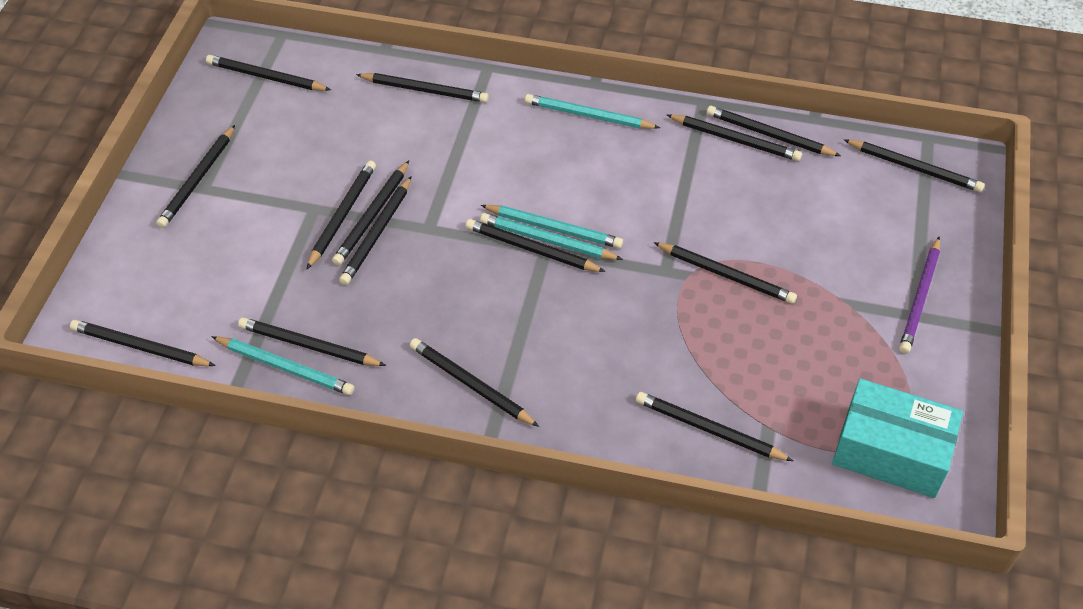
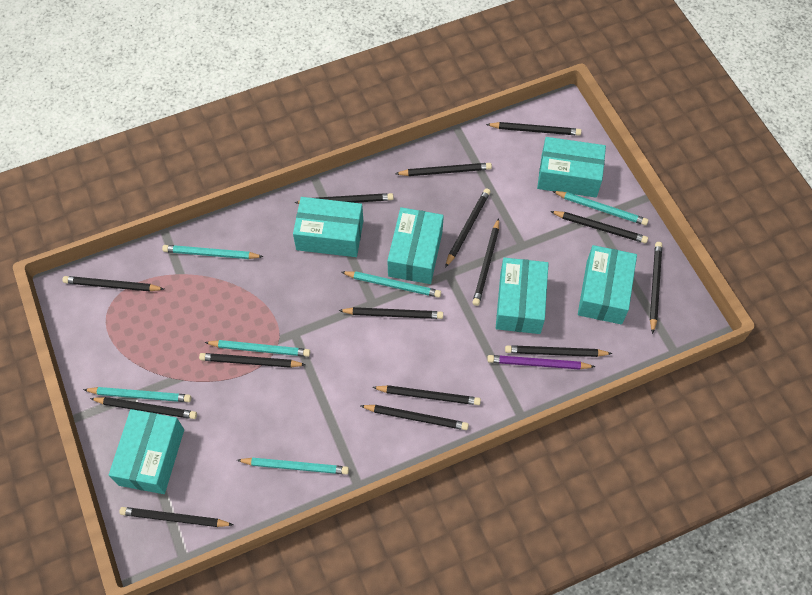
turquoise box: [832,378,963,498] = 1 -> [109,409,184,494] [293,197,363,257] [387,207,444,284] [496,258,549,334] [537,137,606,197] [578,245,637,324] = 6
turquoise pencil: [211,336,354,395] [480,213,623,260] [481,205,623,248] [525,94,660,129] = 4 -> [83,387,191,402] [162,245,263,259] [204,340,310,357] [237,458,349,475] [341,271,441,298] [553,191,648,226] = 6

